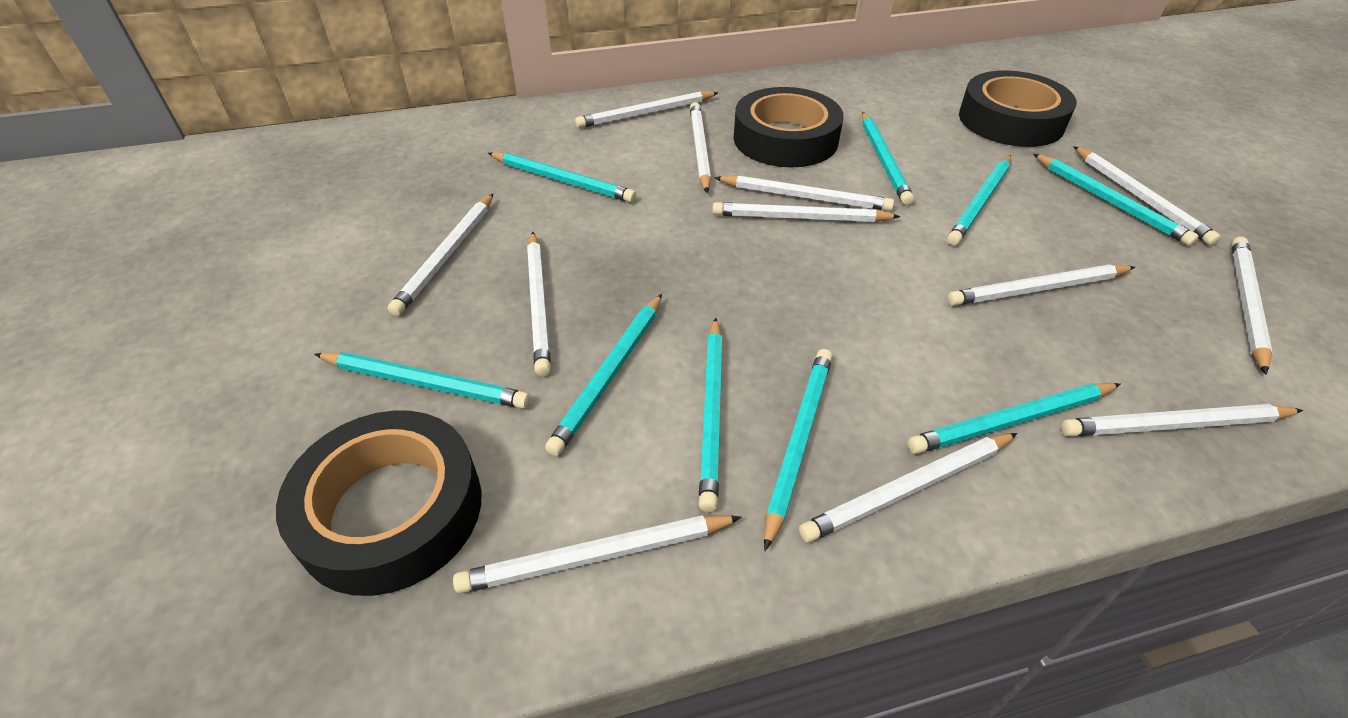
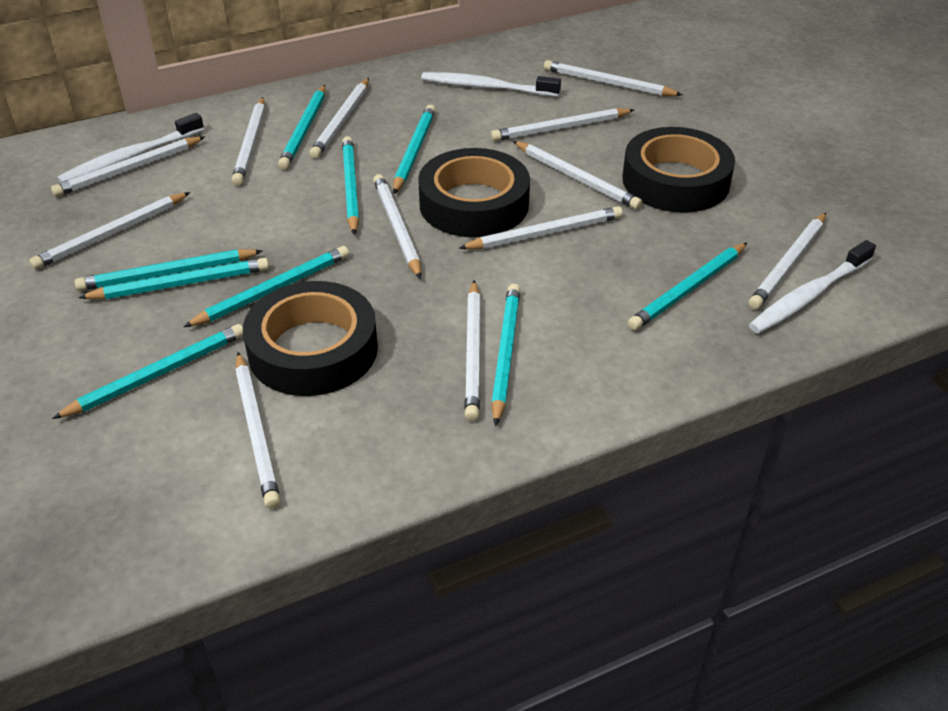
white toothbrush: none = 0 -> [57,113,204,183] [421,72,561,97] [749,240,876,334] = 3

